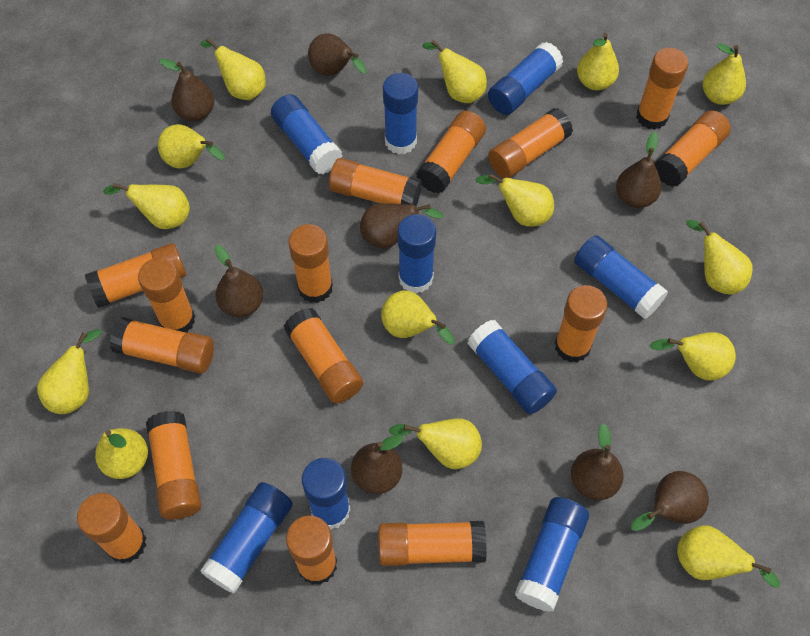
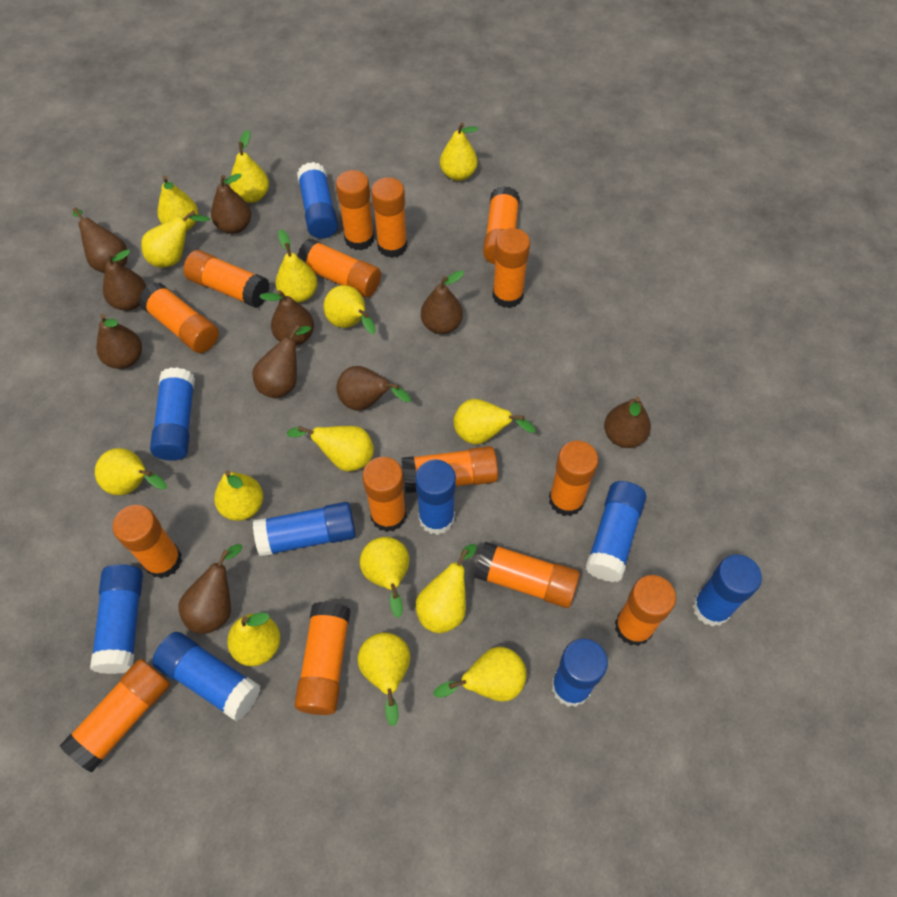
brown pear: [159,58,214,121] [214,245,263,317] [308,33,366,76] [351,435,404,494] [360,203,444,248] [571,424,623,500] [616,132,661,208] [631,471,709,531] = 8 -> [73,207,128,273] [96,314,142,369] [103,250,146,311] [178,544,242,634] [211,173,251,234] [252,325,311,398] [259,290,314,346] [337,366,411,411] [421,270,464,334] [604,397,651,448] = 10
yellow pear: [37,329,101,414] [95,428,148,479] [103,183,190,229] [158,124,225,168] [200,38,266,100] [381,290,455,345] [389,418,482,469] [422,40,487,103] [475,173,554,226] [577,33,619,90] [650,332,736,381] [677,525,780,588] [686,220,753,295] [703,43,746,105] = 14 -> [95,448,167,495] [141,211,210,268] [158,176,198,231] [214,470,263,521] [227,612,280,666] [230,130,269,203] [275,229,318,303] [287,426,374,471] [323,285,376,334] [357,632,410,726] [359,537,409,618] [416,544,477,633] [433,647,527,702] [440,123,478,181] [454,399,536,445] = 15

